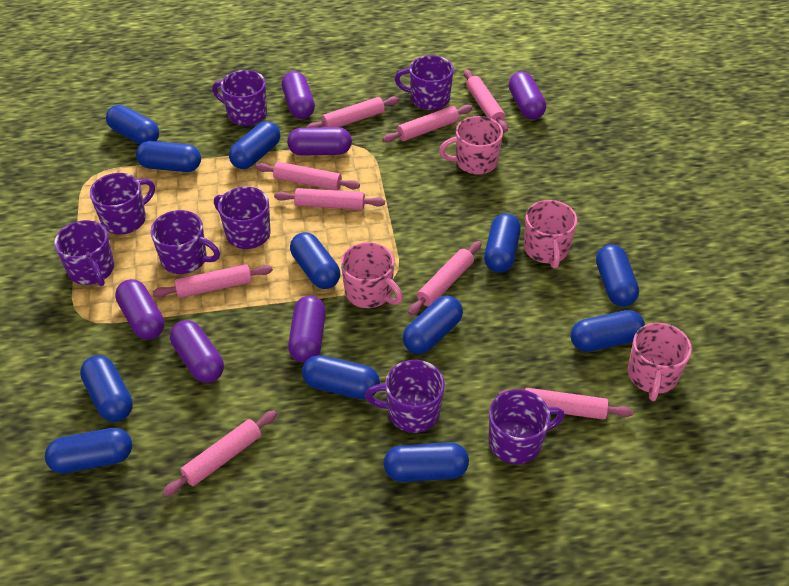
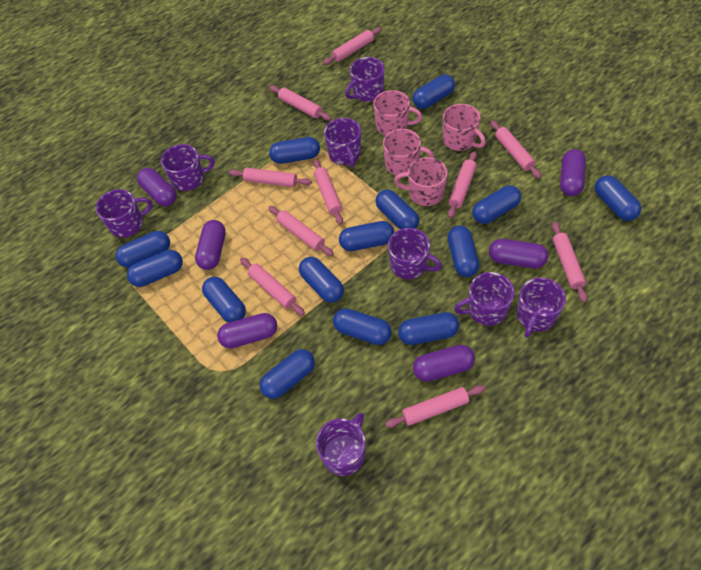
blue capsule: [45,428,132,474] [80,355,133,422] [106,105,159,145] [136,141,201,172] [229,121,280,169] [290,232,340,289] [302,355,380,399] [384,442,469,482] [403,296,463,354] [484,214,521,273] [571,310,645,352] [596,245,639,307] = 12 -> [116,231,170,268] [127,250,183,287] [202,277,246,323] [259,349,315,399] [269,137,320,164] [299,257,344,303] [333,308,392,345] [339,221,394,251] [376,189,419,229] [398,312,459,345] [413,74,455,109] [448,226,479,277] [472,186,521,224] [595,175,641,221] = 14
pink rolling pin: [153,264,273,298] [162,410,277,497] [256,162,360,190] [274,188,385,210] [306,96,399,128] [382,105,473,142] [408,241,481,315] [464,70,508,132] [499,388,633,420] = 9 -> [229,168,312,187] [240,258,305,316] [268,206,334,256] [270,86,331,121] [313,159,343,225] [323,27,382,65] [385,385,485,428] [448,151,477,218] [490,120,541,179] [552,222,587,302] = 10

